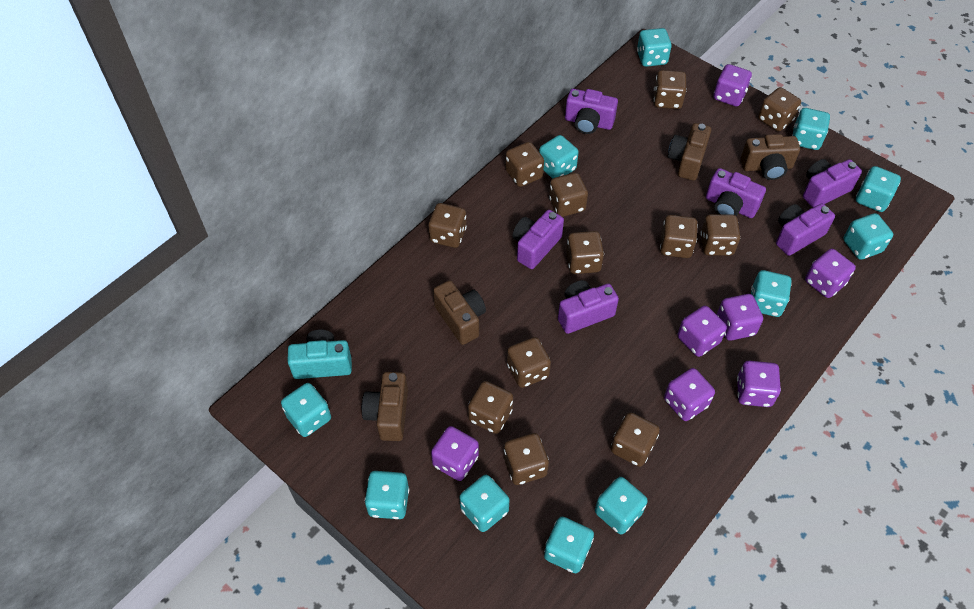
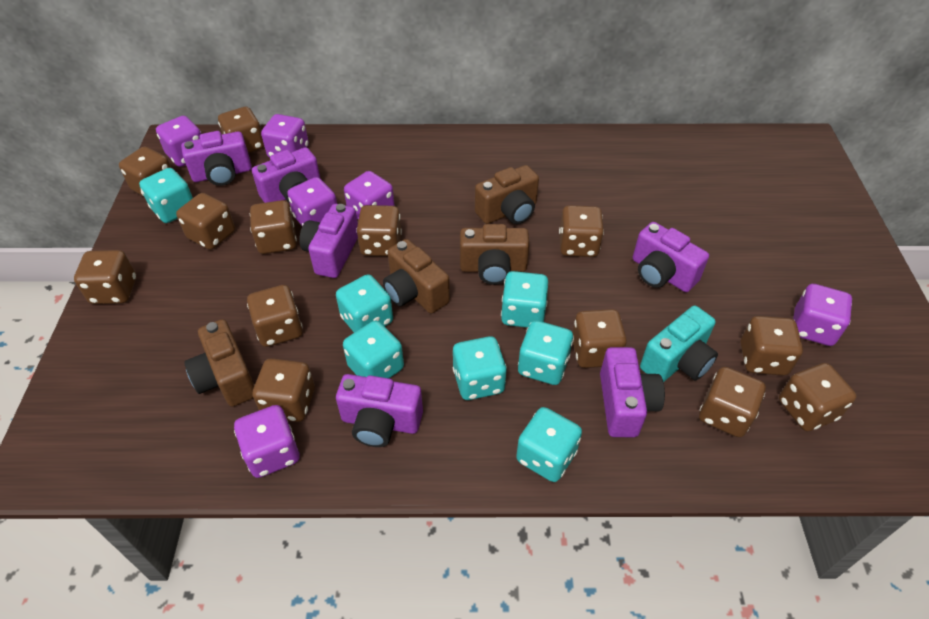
brown dice: [428,203,467,248] [468,381,513,434] [504,433,549,485] [505,142,544,187] [507,337,551,388] [549,173,588,217] [566,231,604,274] [611,412,660,467] [654,70,687,109] [660,215,698,258] [701,214,741,256] [758,87,801,132] = 12 -> [74,250,136,304] [119,147,171,197] [176,193,235,250] [218,107,264,153] [247,285,303,347] [250,200,297,254] [252,358,315,422] [356,205,402,256] [559,205,604,257] [573,309,627,368] [699,367,766,437] [741,316,803,376] [779,363,856,431] = 13
purple dice: [431,426,479,481] [664,368,715,421] [678,306,727,357] [714,64,752,106] [717,294,763,341] [737,361,781,407] [805,249,856,298] = 7 -> [156,116,201,167] [234,405,300,478] [261,114,309,158] [287,177,337,226] [344,171,395,220] [793,284,852,346] = 6
turquoise dice: [281,383,331,437] [365,471,409,519] [459,475,510,532] [539,135,579,179] [544,517,594,573] [595,477,648,534] [637,28,672,67] [751,270,792,317] [792,108,830,150] [843,213,893,260] [856,166,901,212] = 11 -> [139,168,193,223] [336,274,393,333] [343,321,404,378] [453,336,507,400] [501,271,548,328] [516,407,582,482] [518,320,573,385] = 7

